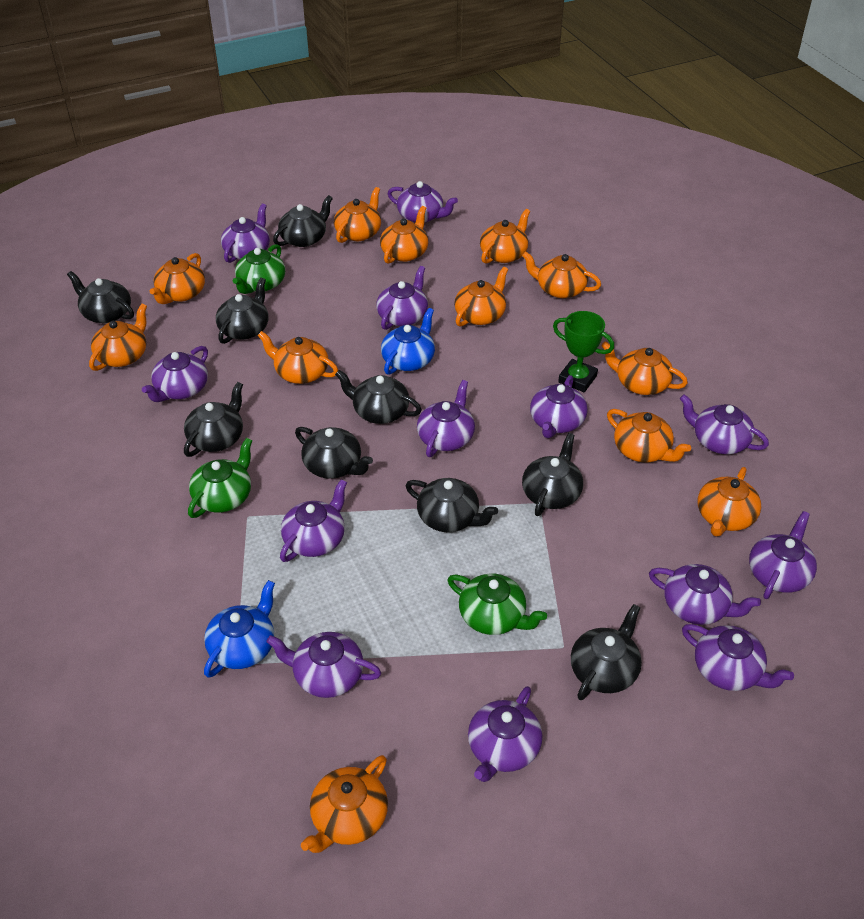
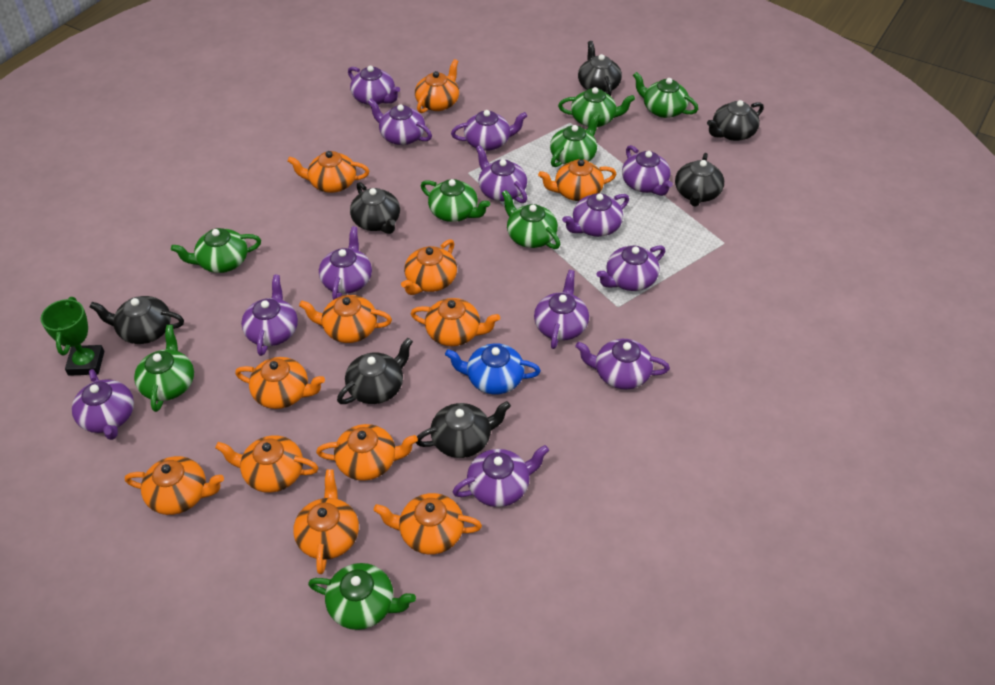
black teapot: [67,271,134,323] [184,382,243,457] [216,278,269,344] [273,195,333,247] [295,427,373,479] [335,370,422,424] [406,478,498,532] [522,433,583,516] [571,604,642,700] = 9 -> [90,296,184,344] [337,338,413,404] [350,182,400,234] [416,401,511,458] [578,41,622,96] [675,153,724,207] [707,100,764,141] = 7
blue teapot: [204,580,275,678] [381,308,435,375] = 2 -> [445,343,541,394] = 1
green teapot: [188,438,252,518] [233,244,285,294] [447,574,547,635] = 3 -> [134,325,194,412] [171,228,261,273] [308,563,416,630] [421,179,490,222] [502,190,560,249] [550,113,600,167] [558,87,635,127] [633,72,698,118] = 8

